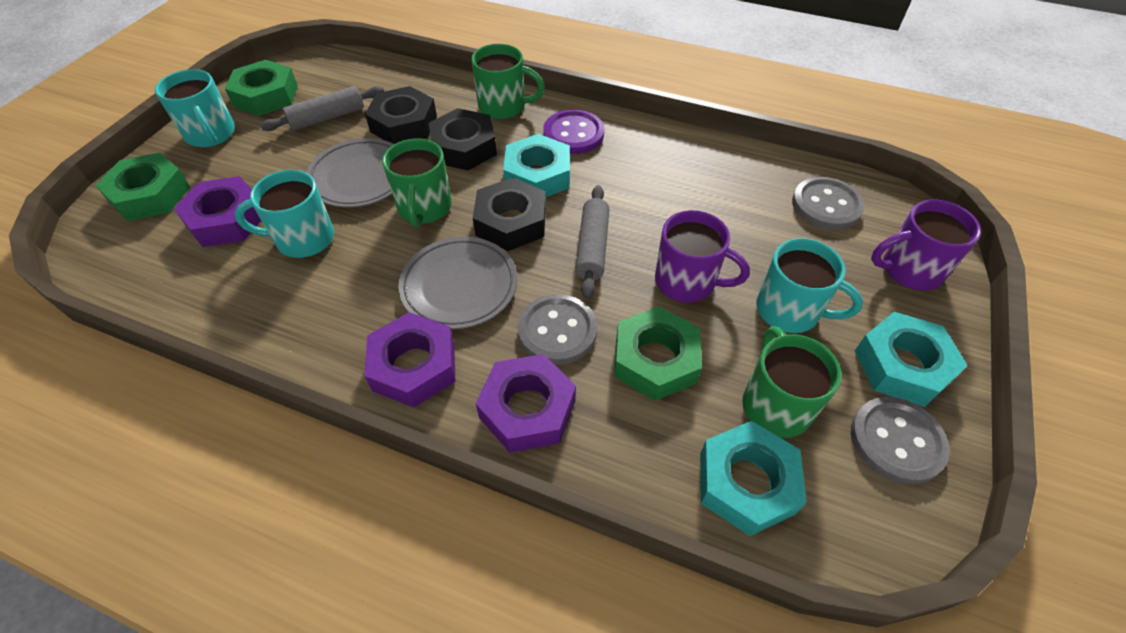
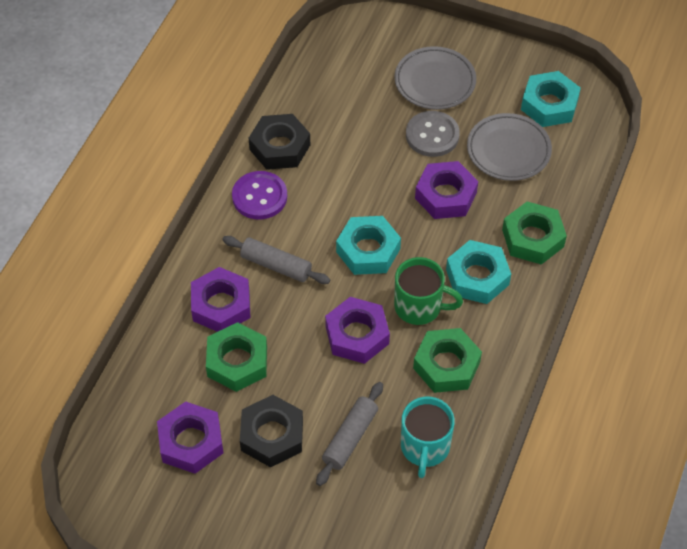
black nut: [365,86,437,144] [429,108,497,171] [473,177,546,251] = 3 -> [240,395,303,467] [249,114,310,170] = 2
green mug: [382,138,452,227] [471,44,545,119] [742,326,842,438] = 3 -> [394,257,463,325] = 1
grey button: [518,294,597,365] [792,177,865,230] [851,397,950,485] = 3 -> [406,111,460,157] = 1
purple mug: [655,210,750,302] [871,199,981,291] = 2 -> none = 0
purple nut: [174,176,261,247] [364,312,455,407] [476,354,576,453] = 3 -> [157,401,223,474] [191,267,250,332] [325,297,390,364] [415,161,478,219] = 4
turquoise mug: [155,69,235,147] [234,170,334,258] [756,238,863,333] = 3 -> [401,397,455,478] = 1

